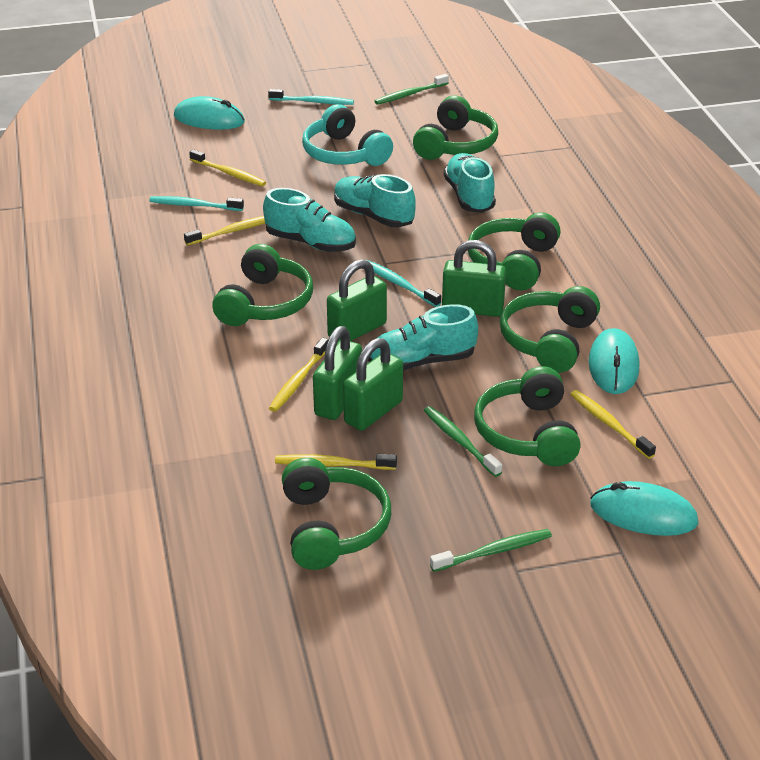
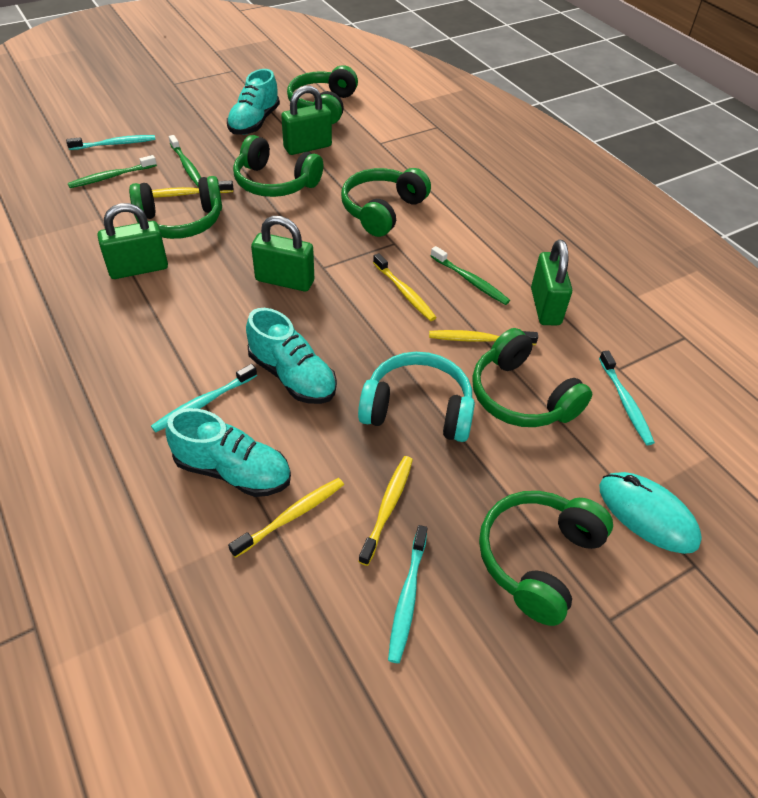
turquoise mouse: [174,96,245,130] [589,328,639,394] [590,481,699,536] = 3 -> [599,472,702,554] = 1
turquoise shoe: [263,188,356,252] [334,174,416,227] [368,304,478,371] [444,153,496,213] = 4 -> [165,408,291,497] [227,69,280,135] [246,308,337,404] = 3
turquoise toothbrush: [149,196,244,211] [268,89,354,105] [367,260,441,307] = 3 -> [66,135,156,150] [151,364,257,432] [388,525,428,663] [599,351,655,445] = 4

